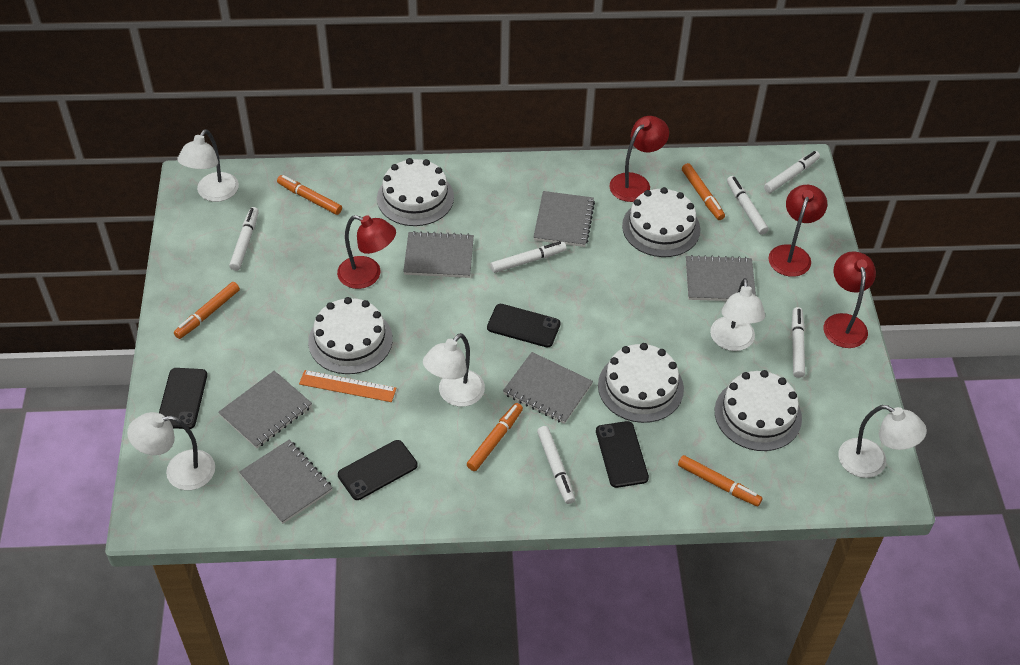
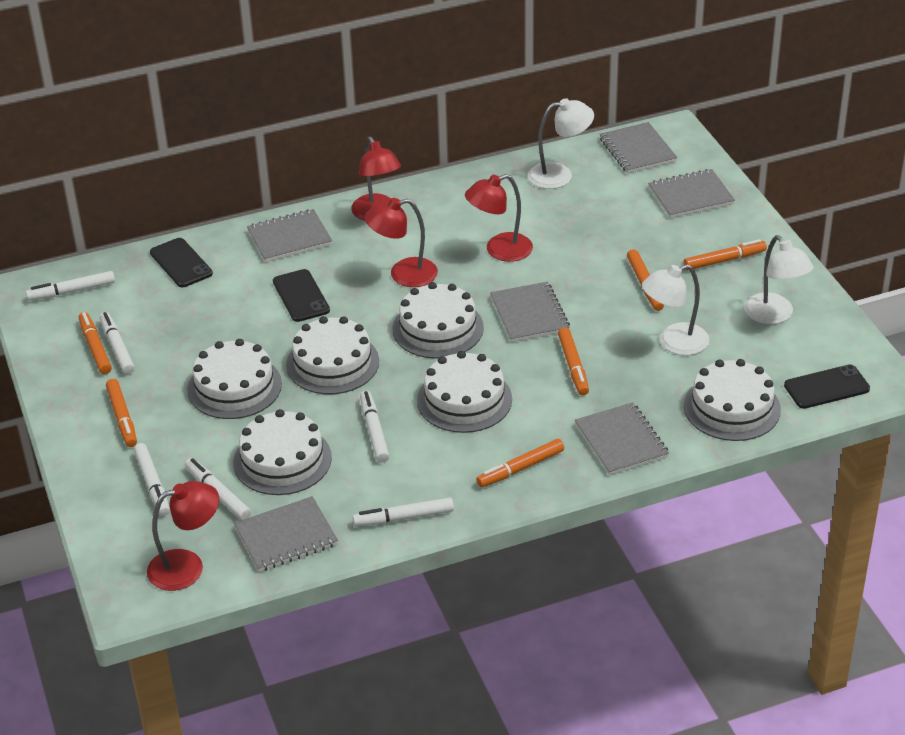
black phone: [159,368,207,429] [338,440,418,500] [487,304,560,347] [596,421,649,488] = 4 -> [150,238,213,287] [273,269,330,322] [784,364,870,409] = 3
orange marker: [174,282,240,339] [277,175,342,215] [467,403,523,471] [678,455,762,506] [682,163,725,220] = 5 -> [78,312,112,374] [106,379,137,447] [476,439,564,487] [558,327,589,395] [627,249,664,311] [683,239,767,270] = 6
orange ruler: [299,370,396,402] = 1 -> none = 0
white cake: [308,297,393,374] [377,158,454,226] [598,343,684,423] [622,187,700,257] [714,370,802,451] = 5 -> [187,339,282,419] [233,409,332,495] [286,316,379,394] [393,282,484,359] [417,351,512,433] [684,359,781,441] = 6
white lamp: [127,412,215,490] [177,129,239,202] [423,333,485,407] [710,278,765,351] [838,405,927,478] = 5 -> [528,98,594,189] [642,264,709,355] [744,235,813,324] = 3

